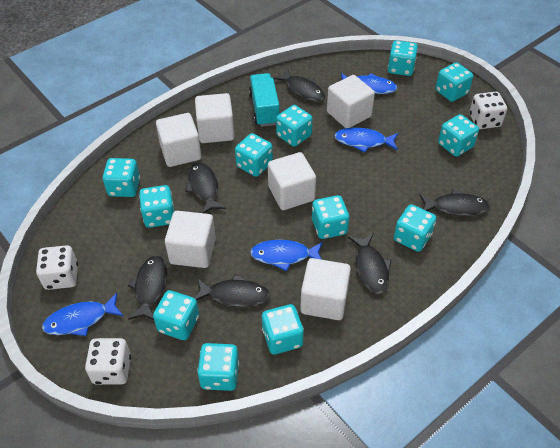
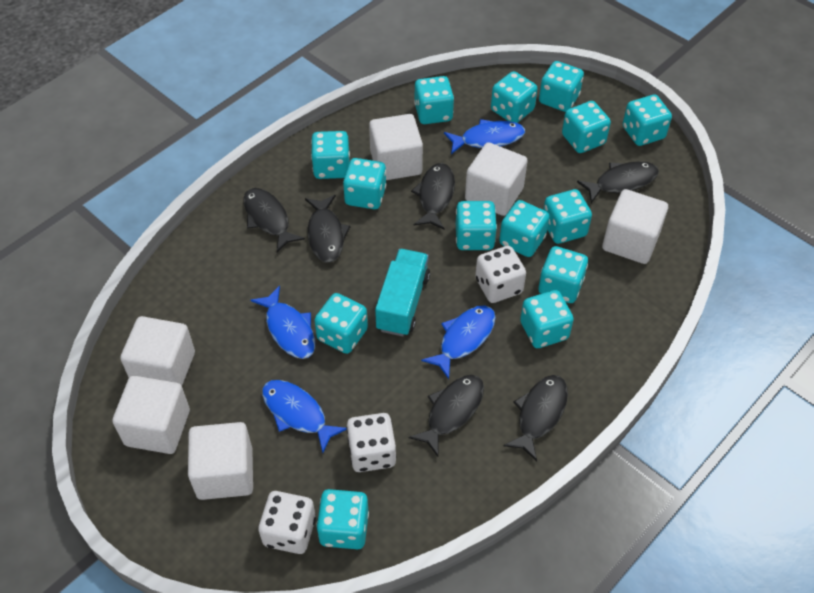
turquoise dice: [103,158,140,197] [139,185,174,228] [153,290,199,340] [197,343,239,391] [235,133,273,177] [262,304,304,354] [276,105,313,147] [312,195,349,239] [388,40,418,76] [394,204,436,252] [435,62,473,102] [438,114,479,157] = 12 -> [311,131,350,179] [314,293,368,354] [316,489,369,549] [343,158,386,209] [414,76,454,124] [456,201,497,250] [491,71,538,123] [499,200,550,257] [520,290,574,348] [538,246,588,303] [539,61,584,112] [543,189,592,244] [562,101,611,153] [623,95,672,146] = 14

